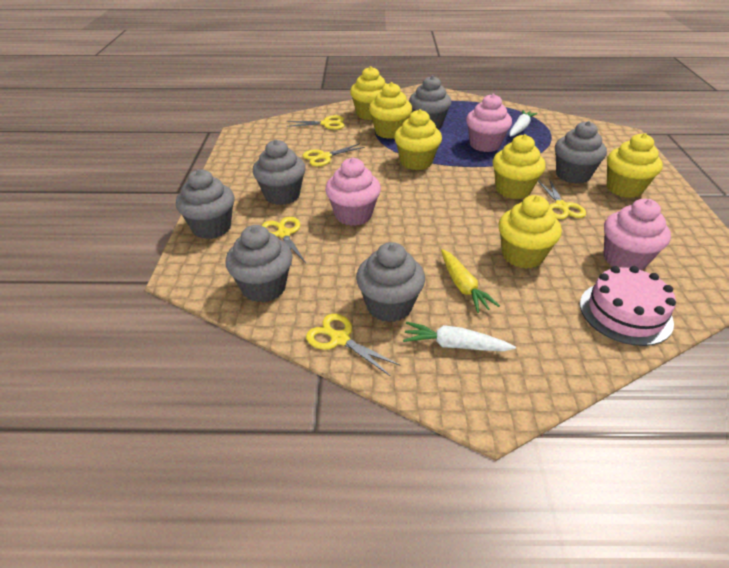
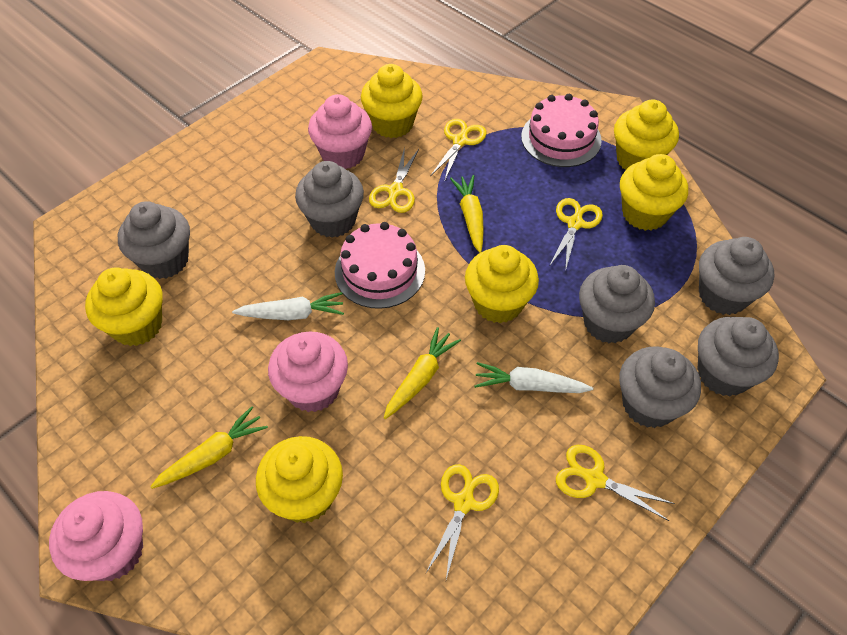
pink cake: [580,266,676,346] = 1 -> [335,222,425,309] [521,94,602,167] = 2
yellow carrot: [441,249,500,313] = 1 -> [150,406,268,489] [384,327,461,419] [450,175,484,253] = 3

